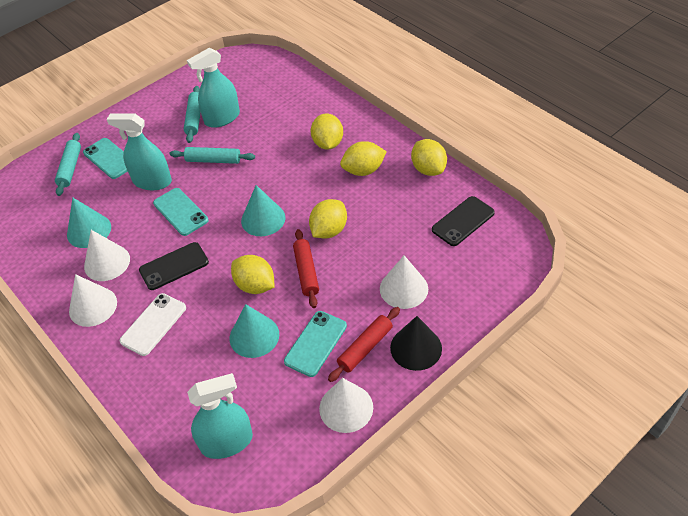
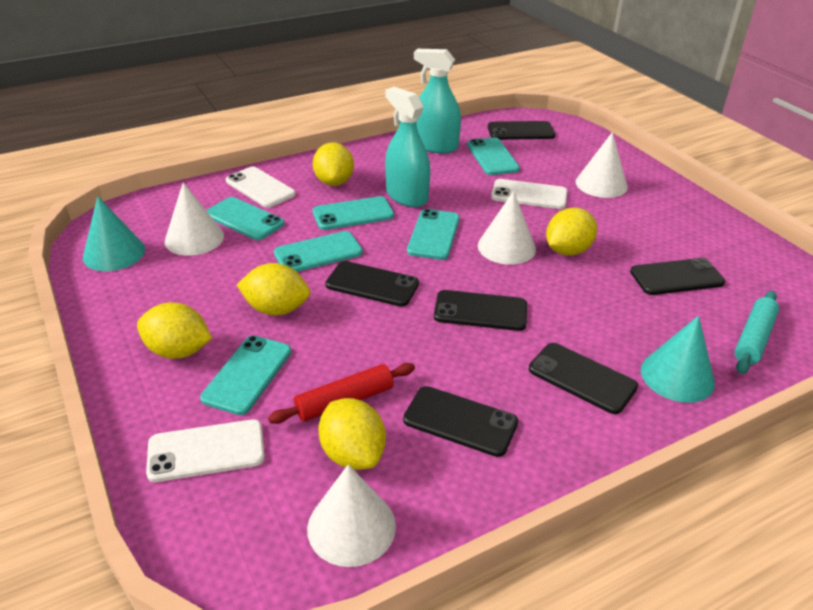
black cone: [390,316,442,371] = 1 -> none = 0
black phone: [139,242,209,290] [432,196,495,246] = 2 -> [325,261,419,307] [403,386,518,457] [434,290,527,331] [488,121,555,140] [529,343,638,414] [630,258,725,295] = 6
red rolling pin: [293,229,319,308] [328,307,400,382] = 2 -> [268,363,415,424] = 1
turquoise cone: [67,198,111,248] [230,304,279,358] [241,185,285,236] = 3 -> [83,196,145,271] [641,316,715,403] = 2
turquoise phone: [83,138,128,179] [153,188,208,236] [284,311,347,377] = 3 -> [200,335,291,415] [206,197,284,240] [274,231,363,272] [313,196,394,230] [407,209,460,260] [467,138,520,175] = 6
turquoise rolling pin: [55,133,81,196] [170,147,255,164] [184,86,201,143] = 3 -> [735,291,779,374] = 1
turquoise spray bottle: [107,113,172,190] [187,48,240,128] [187,373,253,459] = 3 -> [385,87,430,207] [414,49,461,153] = 2
white phone: [120,293,186,356] = 1 -> [146,419,265,482] [226,167,296,208] [491,179,568,209] = 3

